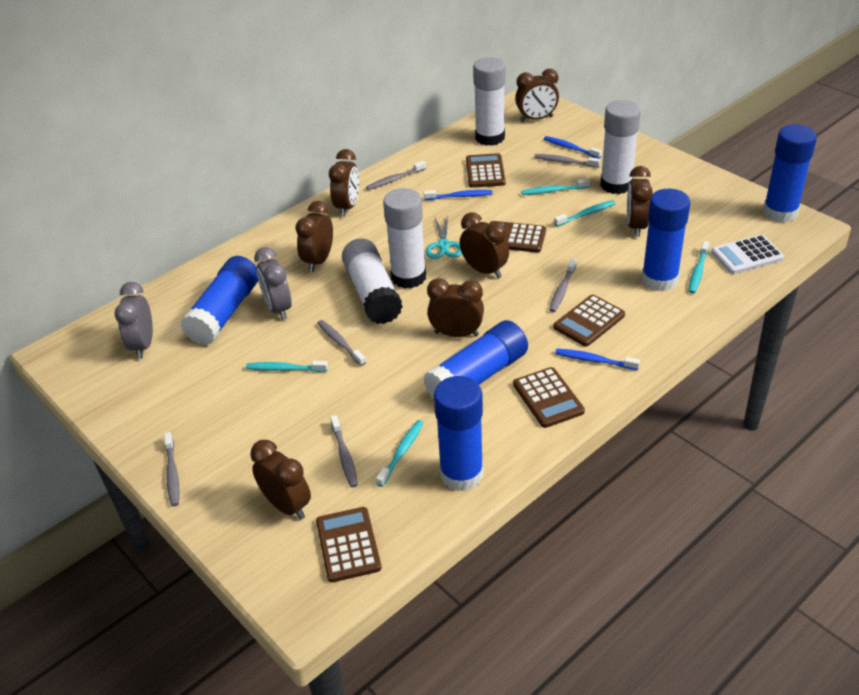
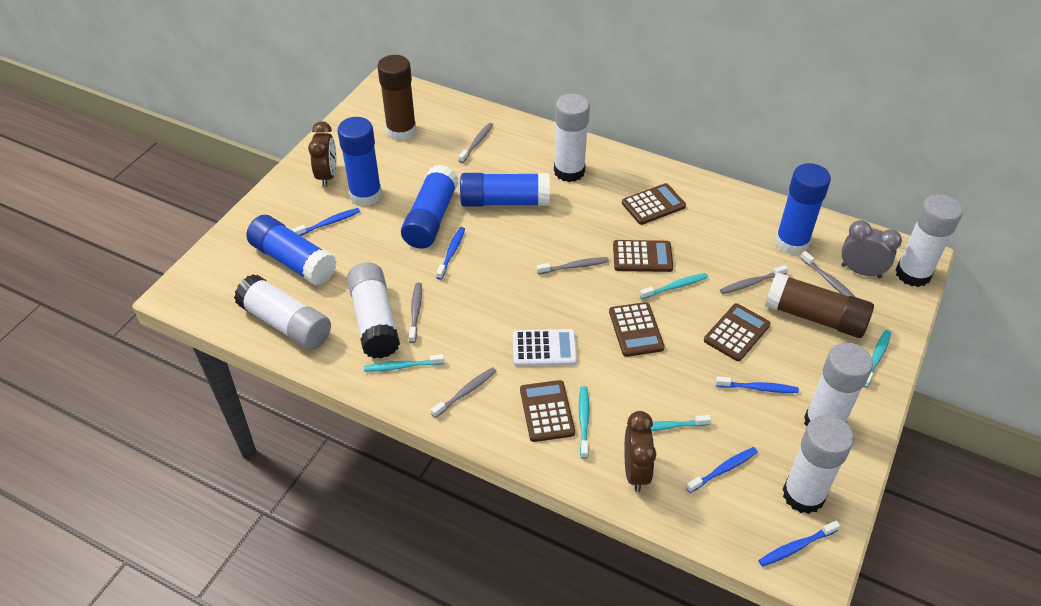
blue toothbrush: [424,190,492,200] [544,136,602,159] [555,349,640,370] = 3 -> [292,208,360,236] [436,227,465,280] [686,447,758,493] [716,376,799,393] [758,521,840,567] = 5
brown clock: [250,440,311,520] [295,201,333,272] [329,149,359,217] [427,278,484,337] [459,212,509,278] [515,69,559,122] [627,166,653,237] = 7 -> [308,121,336,187] [624,411,656,492] = 2
brown glue stick: none = 0 -> [377,55,417,141] [765,272,874,338] = 2
grey clock: [114,282,153,359] [254,247,292,320] = 2 -> [841,220,902,278] = 1
turquoise scissors: [426,215,462,259] = 1 -> none = 0
white glue stick: [342,238,403,324] [383,188,426,289] [473,57,505,146] [600,100,641,194] = 4 -> [234,274,331,350] [347,262,400,358] [554,94,590,182] [783,415,854,514] [804,343,873,426] [895,194,963,287] = 6

